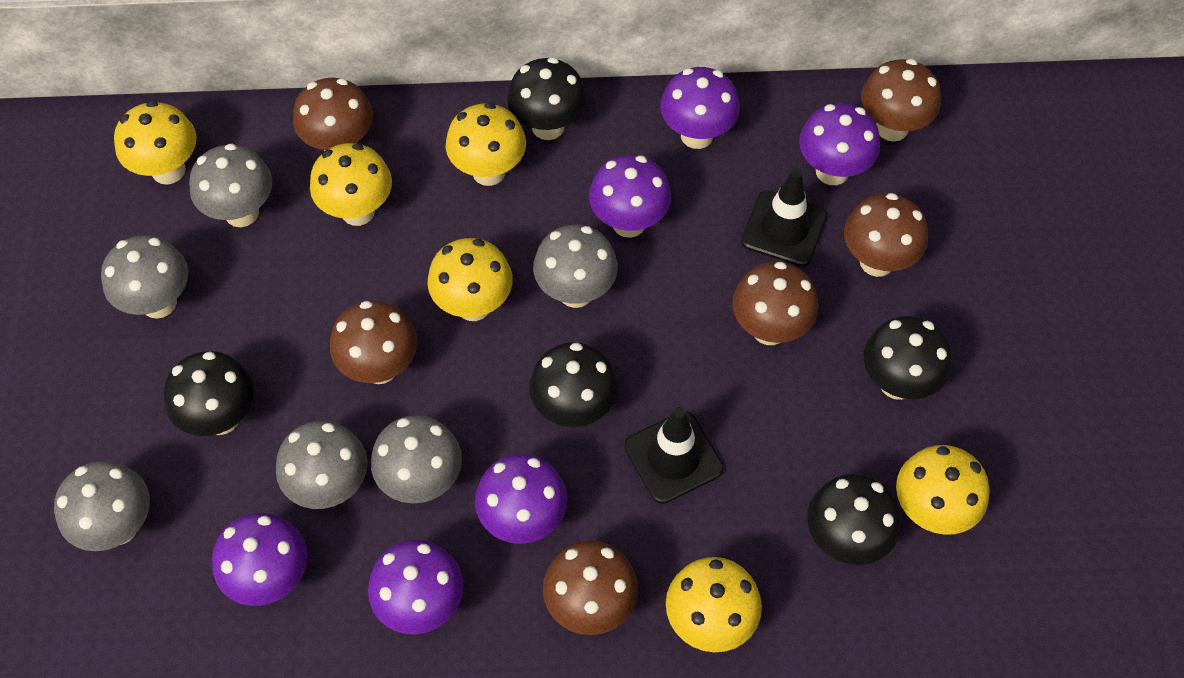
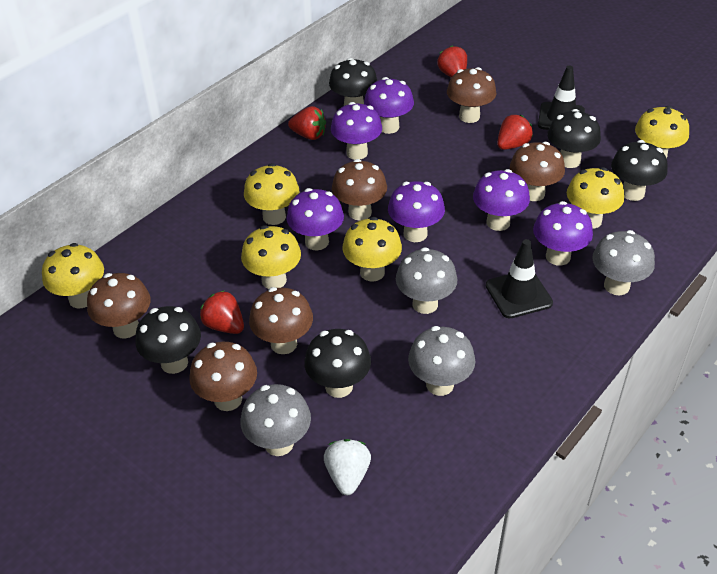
grey mushroom: [54,461,150,551] [101,235,188,319] [189,143,272,227] [276,421,368,509] [371,415,462,503] [533,225,618,308] = 6 -> [241,384,311,456] [396,247,458,314] [408,326,475,396] [592,230,655,295] = 4
red strawberry: none = 0 -> [200,290,244,334] [288,106,326,140] [437,45,467,78] [497,115,533,150] = 4
white strawberry: none = 0 -> [324,439,371,495] = 1

